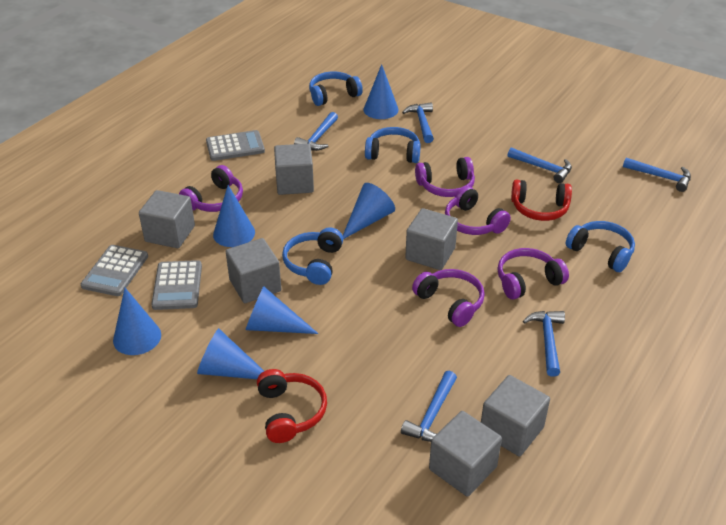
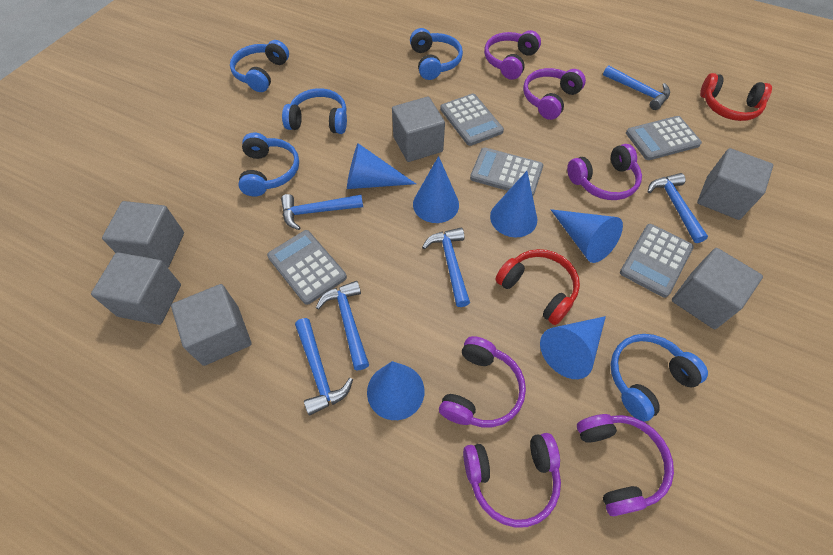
blue headphones: [282,227,343,285] [309,71,363,106] [365,127,421,163] [566,221,635,272] = 4 -> [230,40,289,92] [238,133,299,196] [282,88,347,134] [410,28,463,80] [610,334,708,422] = 5
grey calculator: [81,245,148,296] [151,260,202,310] [206,130,265,161] = 3 -> [267,230,347,305] [440,94,504,146] [470,147,543,196] [620,224,694,298] [626,116,702,160] = 5
purple headphones: [179,165,243,212] [412,269,485,327] [415,157,475,197] [445,186,511,235] [497,248,569,300] = 5 -> [439,336,526,427] [463,433,561,528] [484,30,541,80] [523,68,586,120] [567,144,642,200] [577,414,674,516] = 6

